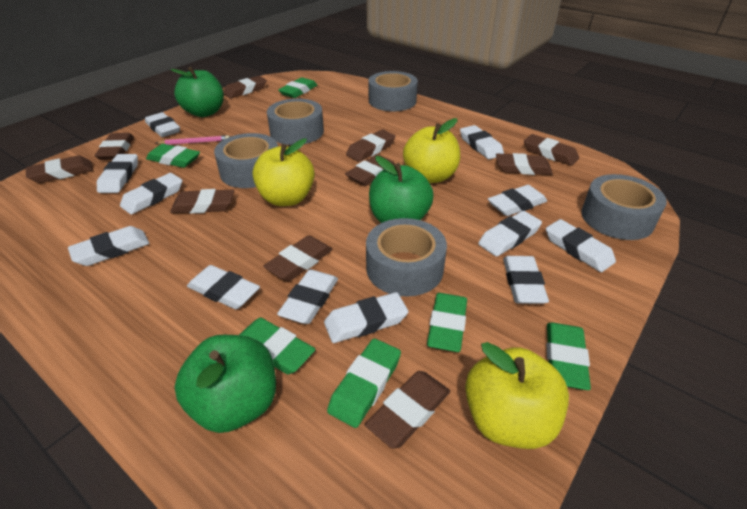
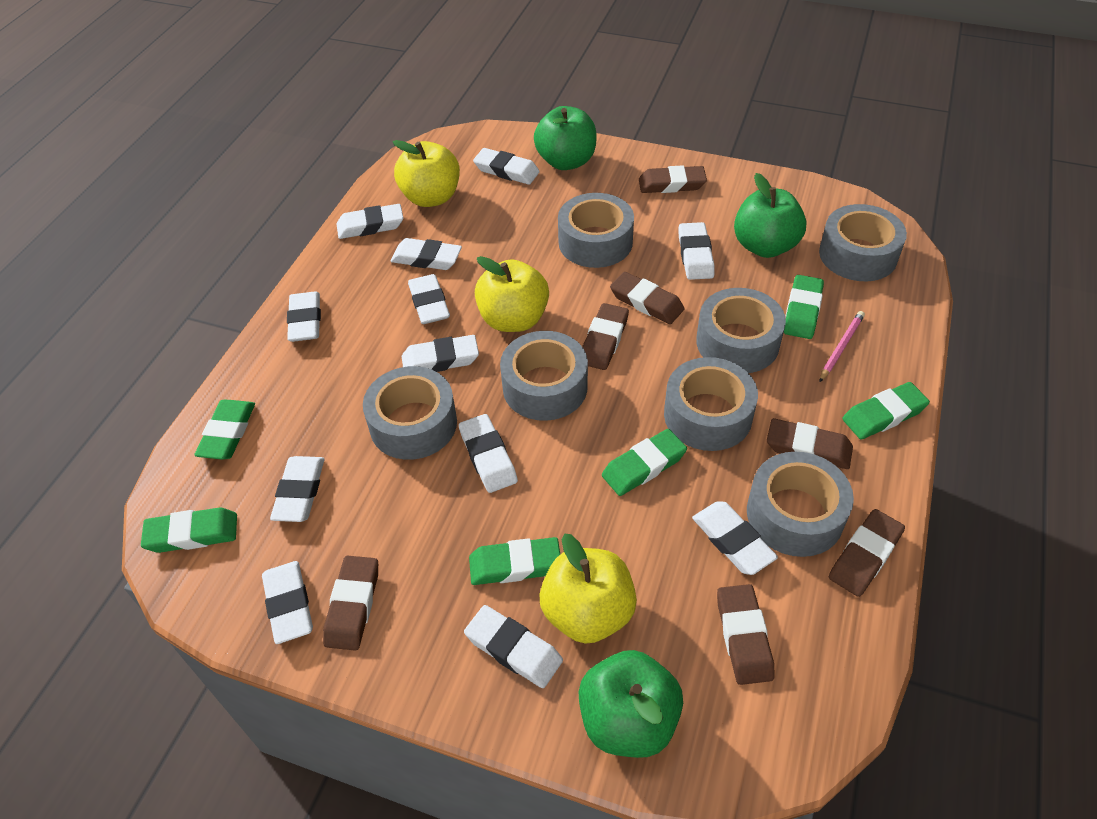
brown eraser: [26,155,93,183] [94,133,134,160] [170,189,234,214] [223,76,267,98] [263,235,333,281] [345,155,395,186] [346,130,395,162] [365,371,450,449] [496,153,553,175] [524,134,579,166] = 10 -> [323,556,378,651] [582,303,629,370] [610,272,684,324] [639,165,707,193] [717,584,775,685] [767,418,853,469] [829,509,905,597] = 7
grey tape: [214,133,278,188] [267,99,324,145] [366,218,447,297] [369,71,418,111] [581,174,667,240] = 5 -> [363,366,457,460] [500,331,588,421] [558,193,634,268] [664,357,758,451] [696,288,786,373] [747,452,854,557] [819,204,907,281] = 7

